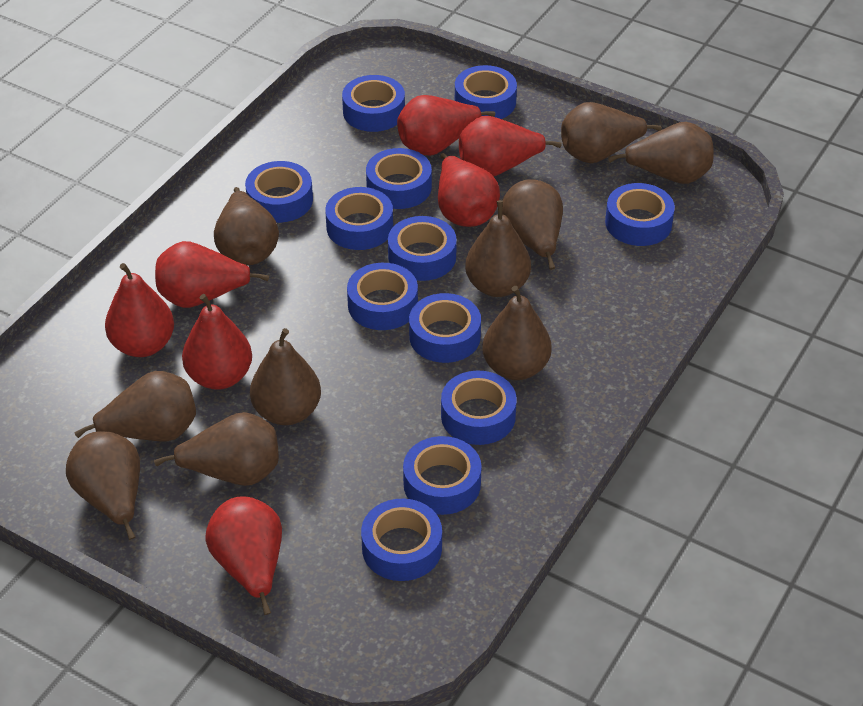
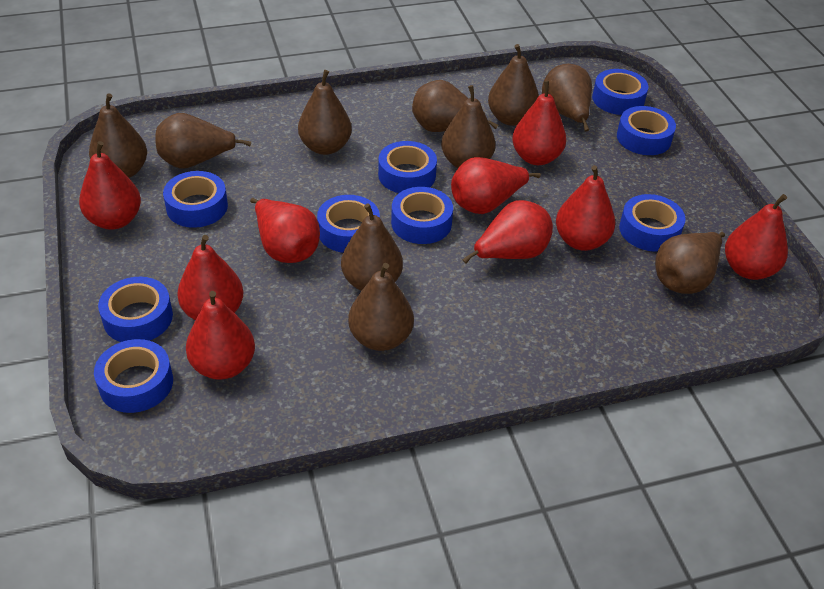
blue tape: [245,161,313,223] [325,187,393,250] [342,75,405,132] [347,263,418,330] [361,499,442,581] [366,148,432,209] [388,216,457,281] [403,436,482,515] [409,293,481,363] [441,371,517,445] [455,65,517,119] [605,183,675,246] = 12 -> [94,339,173,413] [98,277,173,342] [163,171,228,228] [317,195,380,253] [378,141,437,193] [391,187,453,244] [592,69,649,115] [617,106,676,155] [619,194,686,252] = 9
red pear: [105,263,174,357] [155,241,269,308] [182,294,252,390] [205,496,282,615] [397,95,495,156] [438,153,500,227] [459,116,561,177] = 7 -> [79,141,141,230] [177,235,243,320] [186,291,255,380] [250,198,320,263] [451,157,541,214] [462,200,553,263] [512,81,566,165] [556,165,615,251] [725,194,788,280] = 9

